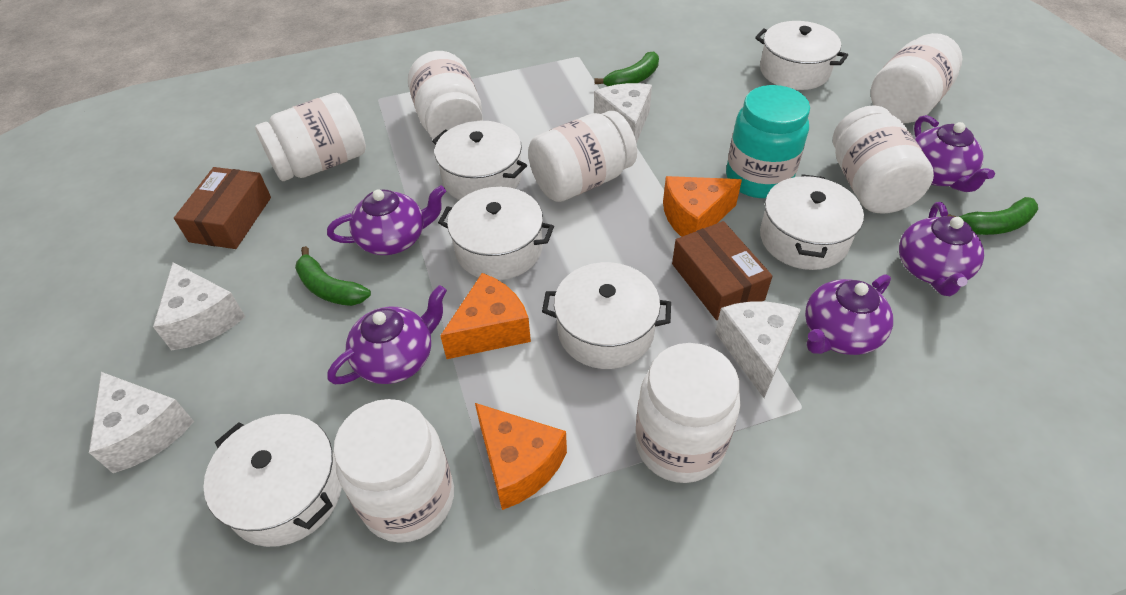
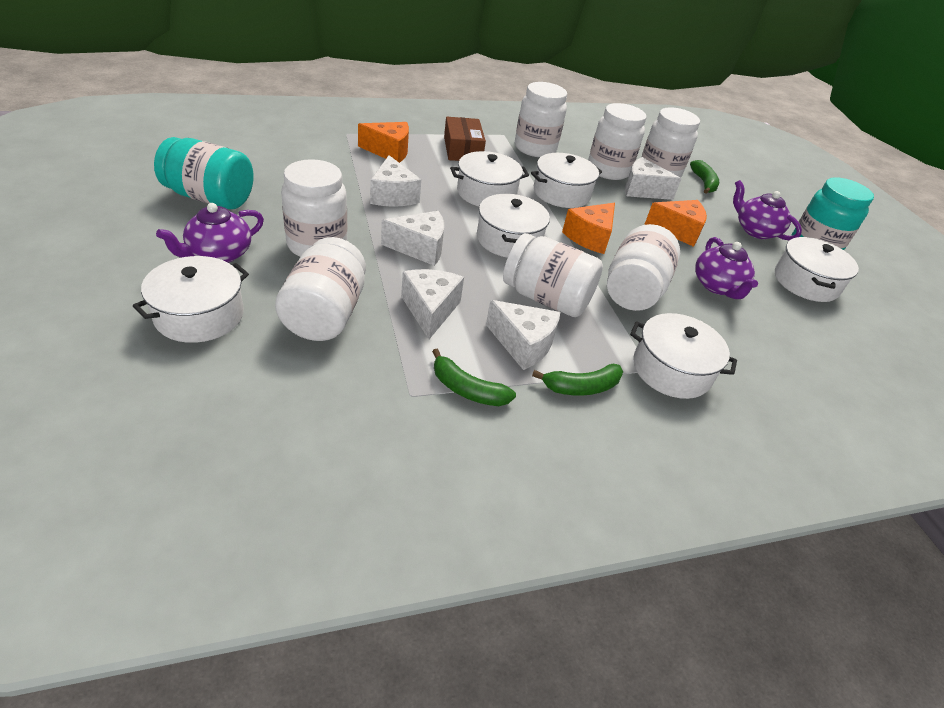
brown box: [174,167,271,249] [672,221,773,320] = 2 -> [444,117,486,161] = 1
purple teapot: [327,185,446,255] [327,285,447,384] [805,274,893,355] [899,202,984,296] [914,115,995,192] = 5 -> [156,203,264,263] [695,237,758,299] [733,180,802,241] = 3
turquoise jar: [726,85,810,198] = 1 -> [154,137,254,209] [791,177,874,250] = 2
white cheese: [89,372,194,473] [153,262,245,351] [594,83,652,143] [715,301,801,398] = 4 -> [370,155,421,206] [381,211,444,266] [401,269,464,339] [486,300,560,370] [625,157,681,200] = 5

